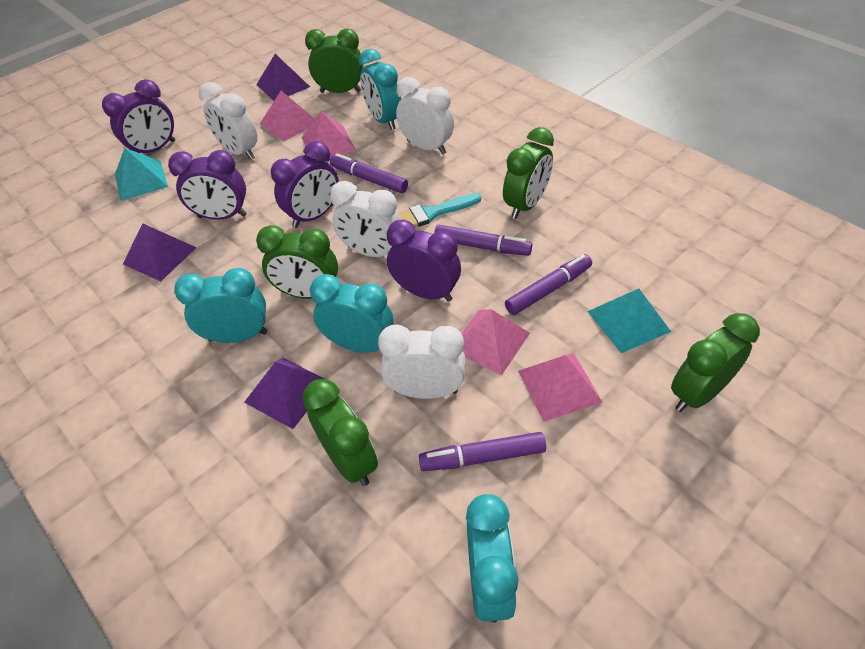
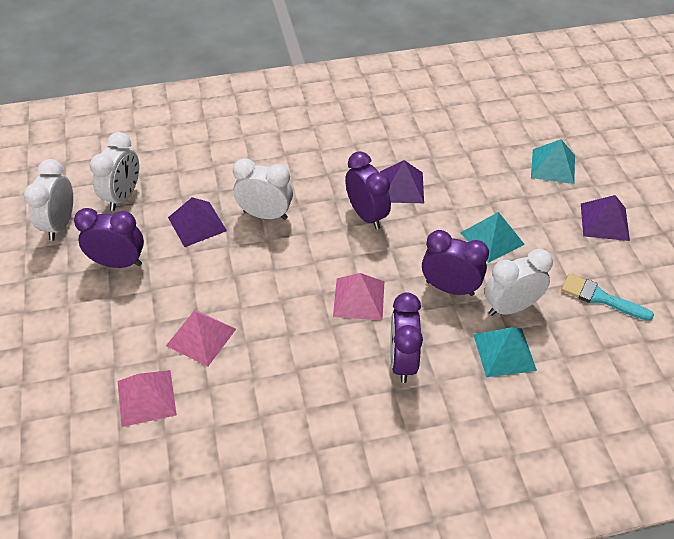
green clock: [256,225,338,299] [302,379,378,486] [305,28,363,93] [503,127,554,219] [671,313,760,412] = 5 -> none = 0
pink pyramid: [260,91,315,141] [302,111,356,158] [461,309,530,375] [518,353,603,421] = 4 -> [118,370,177,427] [166,310,236,366] [333,273,384,320] = 3
purple marker: [330,153,408,193] [419,432,546,471] [434,225,532,256] [505,254,592,315] = 4 -> none = 0
turquoise clock: [174,268,267,343] [310,274,394,353] [359,49,401,130] [466,494,518,623] = 4 -> none = 0
turquoise pyramid: [115,148,168,201] [587,288,671,353] = 2 -> [461,212,525,263] [473,327,537,377] [531,139,575,184] = 3

